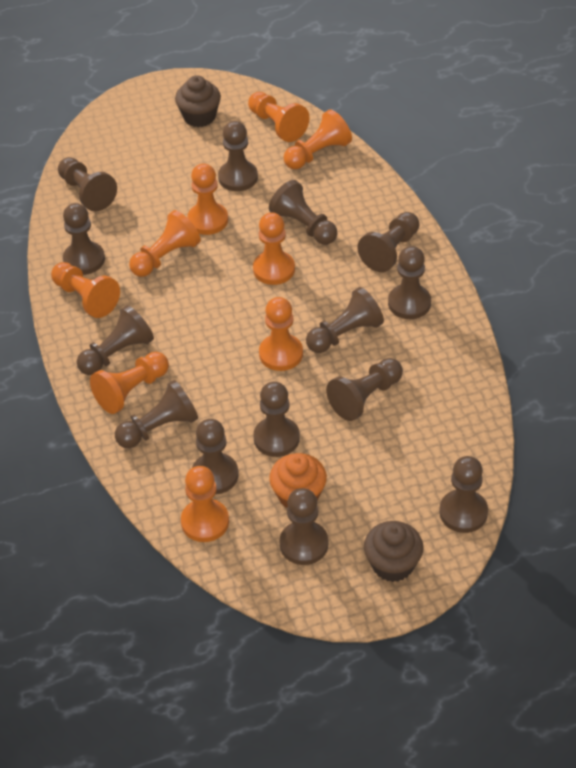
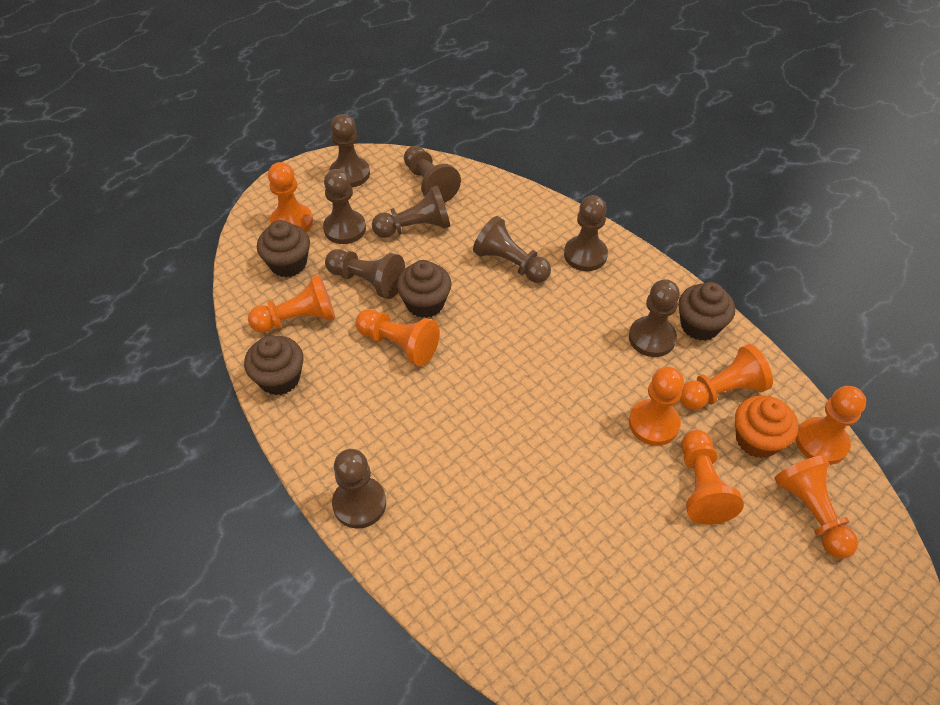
brown cupcake: [175,75,221,127] [364,521,424,582] = 2 -> [244,336,304,395] [257,220,310,277] [397,260,452,318] [678,282,735,341] = 4
brown pawn: [58,157,117,211] [63,203,105,275] [77,305,154,375] [115,380,198,448] [192,419,239,494] [218,121,258,191] [253,382,300,457] [269,180,337,245] [279,488,328,565] [306,287,384,353] [326,358,403,421] [357,212,419,272] [388,246,431,319] [439,456,488,533] = 14 -> [323,169,366,244] [325,249,405,299] [330,114,370,187] [332,449,386,529] [372,186,450,238] [404,146,461,203] [473,216,551,283] [564,195,608,271] [629,279,680,357] = 9
orange pawn: [51,262,120,318] [90,352,169,414] [129,210,201,277] [181,466,229,542] [187,164,228,235] [248,92,309,142] [253,212,295,285] [259,297,303,371] [284,109,352,169] = 9 -> [248,275,335,333] [268,162,313,232] [355,309,440,366] [629,367,684,446] [680,344,773,410] [681,430,744,525] [774,455,858,559] [796,386,866,465] = 8

